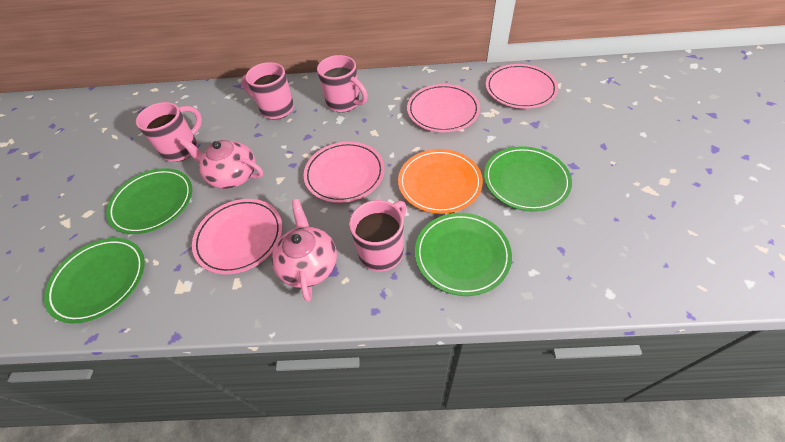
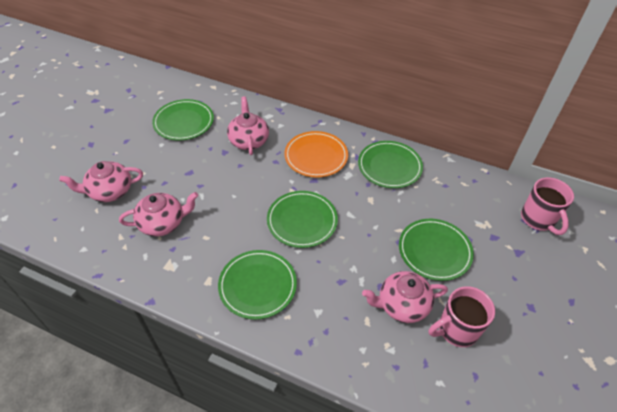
green plate: [44,238,145,323] [106,168,192,234] [415,213,512,296] [484,146,572,212] = 4 -> [152,99,214,141] [218,250,297,320] [267,191,338,248] [358,141,423,188] [399,219,474,281] = 5
pink mug: [136,102,202,162] [241,62,294,120] [317,55,368,113] [349,200,407,272] = 4 -> [429,286,495,347] [521,177,574,235] = 2
pink plate: [192,199,282,274] [303,142,385,203] [407,84,480,132] [486,64,558,109] = 4 -> none = 0
pink teapot: [179,138,263,189] [271,199,337,302] = 2 -> [59,161,143,202] [119,192,198,236] [227,96,269,155] [362,271,448,323] = 4

